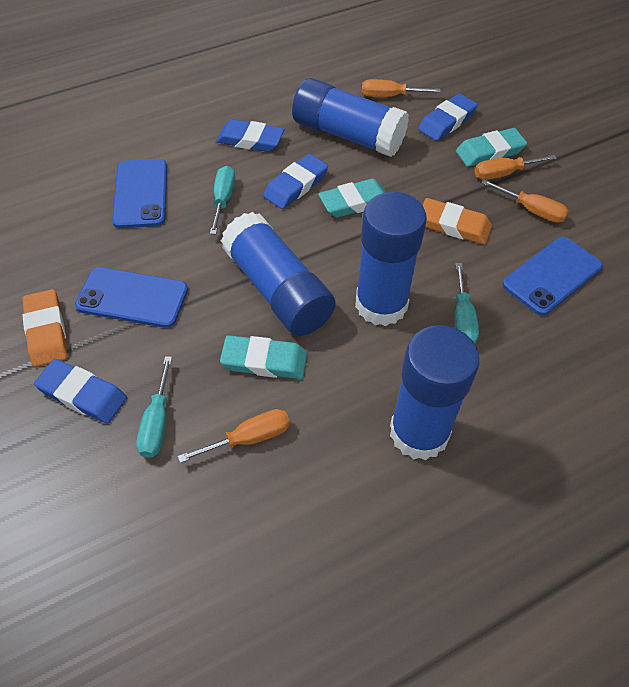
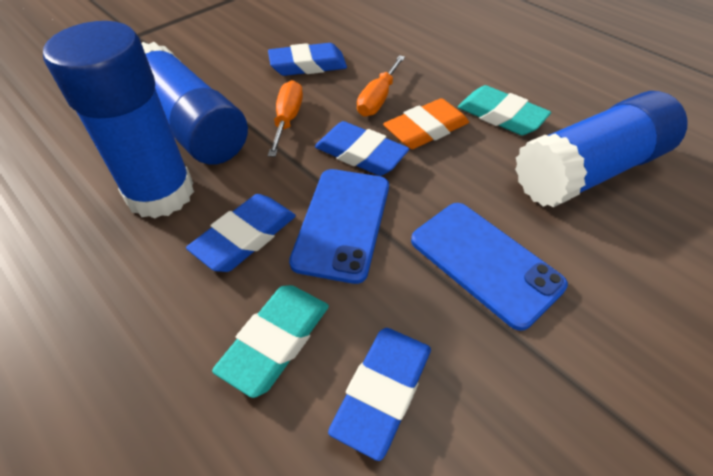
blue glue stick: [221,212,336,336] [292,78,409,157] [355,192,427,326] [390,325,480,460] = 4 -> [43,21,194,219] [141,42,248,165] [515,91,688,207] = 3
blue phone: [75,267,188,328] [112,159,167,228] [502,237,603,316] = 3 -> [289,169,389,284] [411,203,568,331] = 2
orange eraser: [22,289,67,367] [423,198,492,244] = 2 -> [383,98,469,149] = 1
orange screwdriver: [178,409,290,463] [362,79,441,97] [475,155,557,180] [482,179,569,223] = 4 -> [268,80,303,157] [357,55,405,117] = 2
turquoise eraser: [220,335,307,379] [318,179,386,217] [456,128,527,167] = 3 -> [212,285,329,398] [458,85,551,135] = 2
turquoise screwdriver: [136,356,172,458] [210,166,235,234] [455,263,479,344] = 3 -> none = 0

